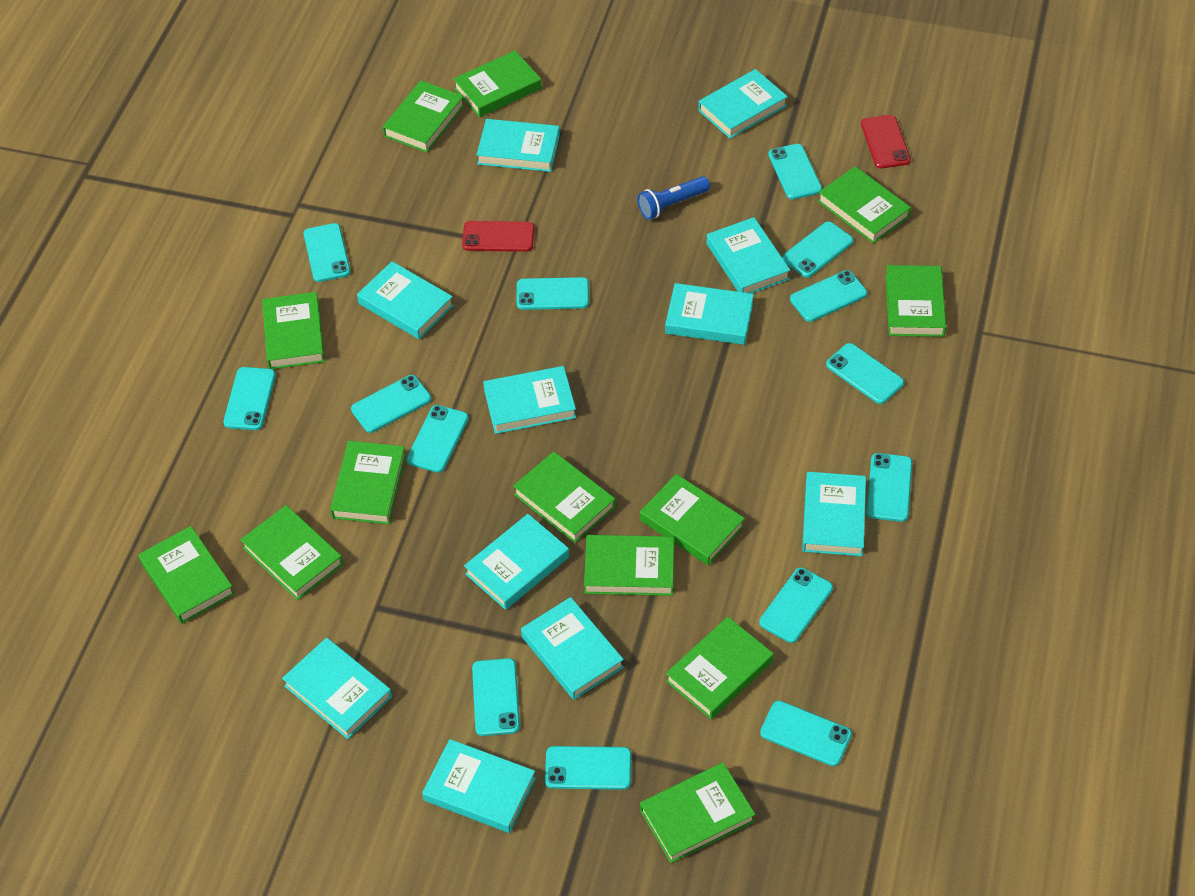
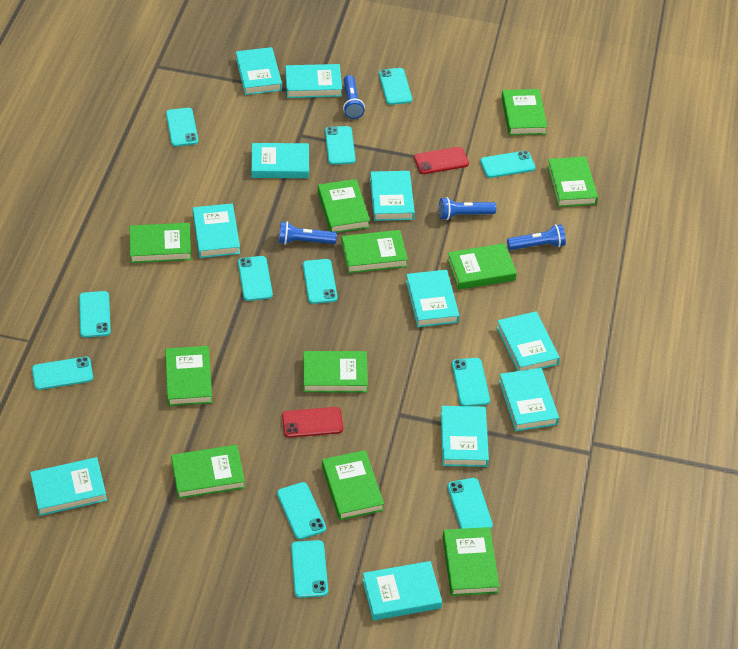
blue flashlight: [637,176,710,220] = 1 -> [279,222,337,245] [343,75,365,119] [439,197,496,220] [507,224,566,250] = 4
green book: [138,526,235,624] [240,505,343,600] [262,292,325,369] [330,441,406,524] [383,80,465,153] [453,51,542,117] [513,451,616,543] [584,535,674,596] [640,474,745,565] [640,762,755,863] [666,617,774,719] [818,166,911,243] [885,265,946,337] = 13 -> [130,223,192,263] [165,346,212,406] [171,445,245,499] [303,351,368,392] [318,179,370,233] [322,450,384,520] [341,230,408,273] [443,527,499,596] [447,243,517,290] [501,89,547,135] [547,157,598,207] = 11
turquoise phone: [223,367,276,430] [304,223,351,282] [351,375,431,433] [406,405,469,473] [472,658,520,736] [516,277,589,310] [545,746,631,790] [759,567,833,643] [760,701,852,766] [768,144,822,199] [782,222,854,278] [790,270,867,322] [826,343,904,404] [867,453,912,522] = 14 -> [32,357,93,390] [79,291,111,338] [166,108,198,147] [238,256,273,301] [277,482,326,540] [291,540,328,598] [303,259,337,304] [325,126,356,165] [379,68,412,105] [447,478,493,529] [452,358,490,406] [480,151,535,178] = 12

